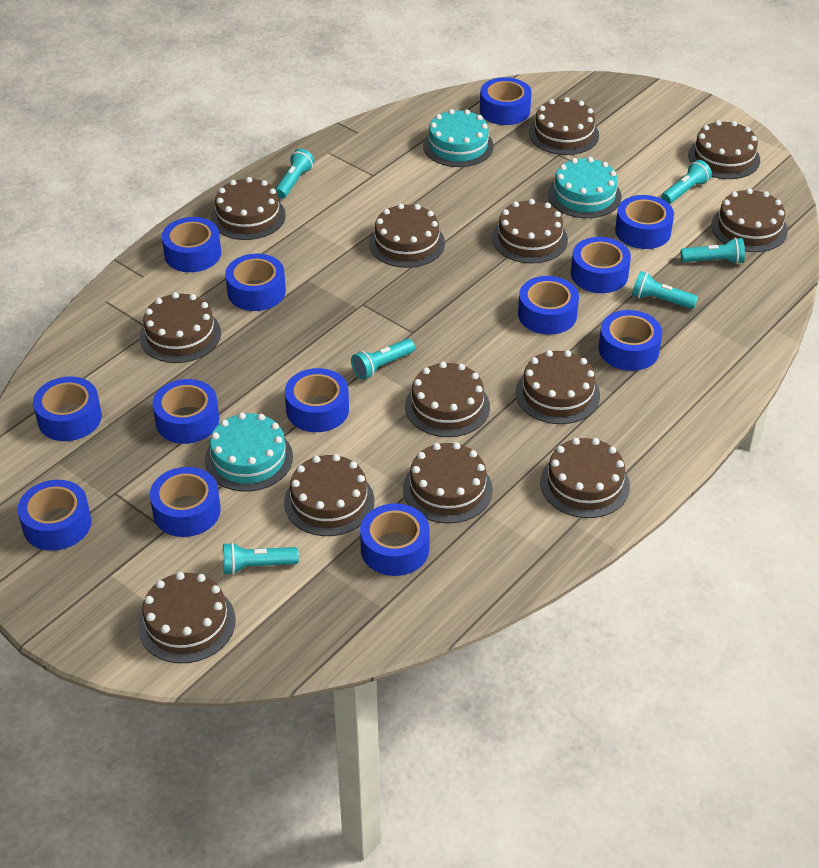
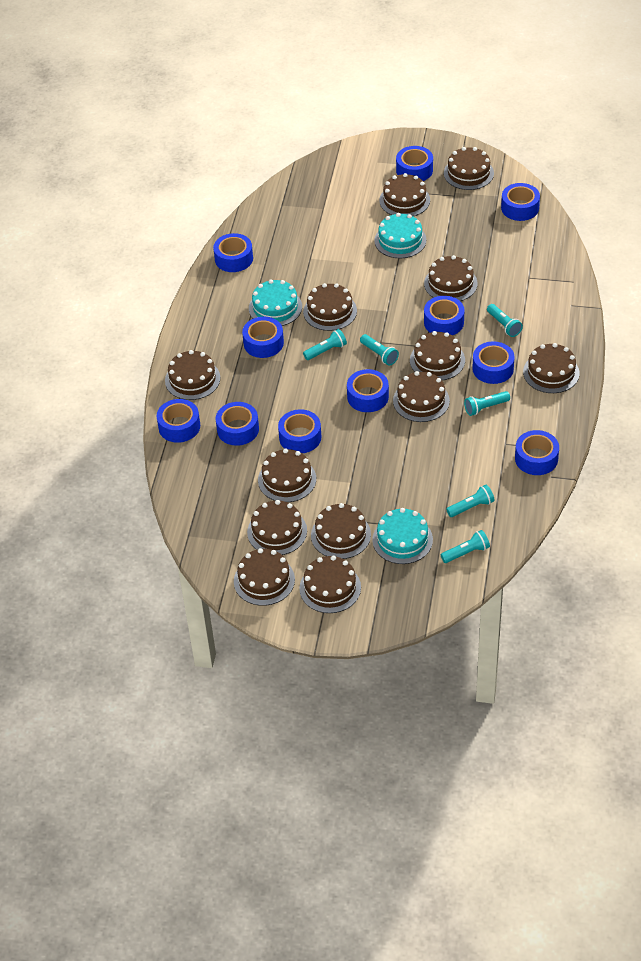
blue tape: [18,480,91,551] [33,376,102,441] [150,467,221,537] [152,379,219,444] [162,217,221,272] [225,254,286,311] [285,368,349,432] [360,503,430,576] [480,77,532,125] [518,276,579,335] [571,237,631,293] [599,310,662,371] [615,195,674,249] = 13 -> [157,399,200,443] [213,233,253,272] [216,402,259,446] [242,317,284,358] [278,409,321,453] [347,369,389,412] [396,146,433,181] [424,296,464,335] [472,341,515,384] [501,183,540,221] [515,430,559,475] = 11

